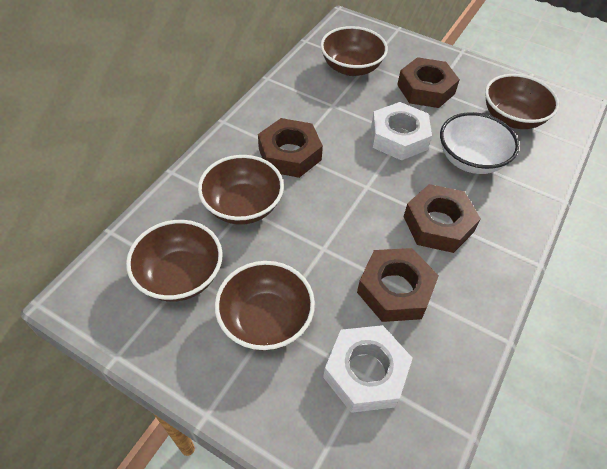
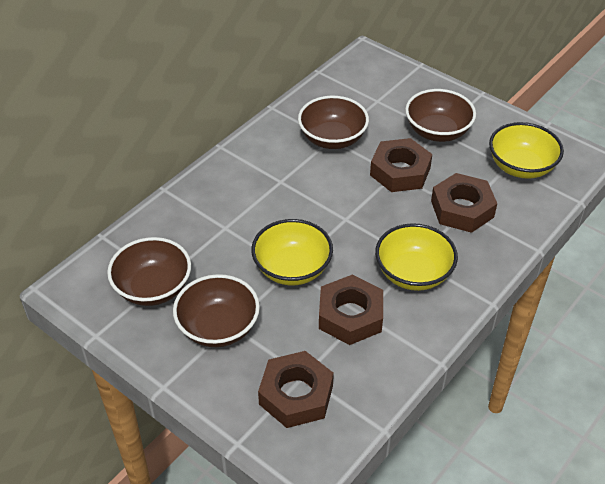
brown bowl: [126,220,223,302] [198,155,284,225] [215,261,315,351] [320,26,388,76] [485,74,559,129] = 5 -> [107,237,191,306] [173,274,260,347] [298,96,369,149] [405,89,476,142] = 4
white bowl: [440,112,519,174] = 1 -> none = 0
white nut: [323,325,413,413] [371,102,432,161] = 2 -> none = 0
yellow bowl: none = 0 -> [251,219,333,286] [375,223,458,291] [489,122,564,179] = 3

